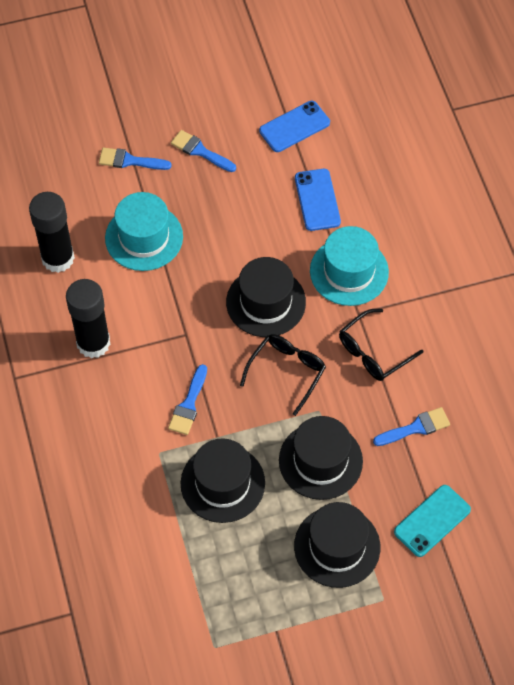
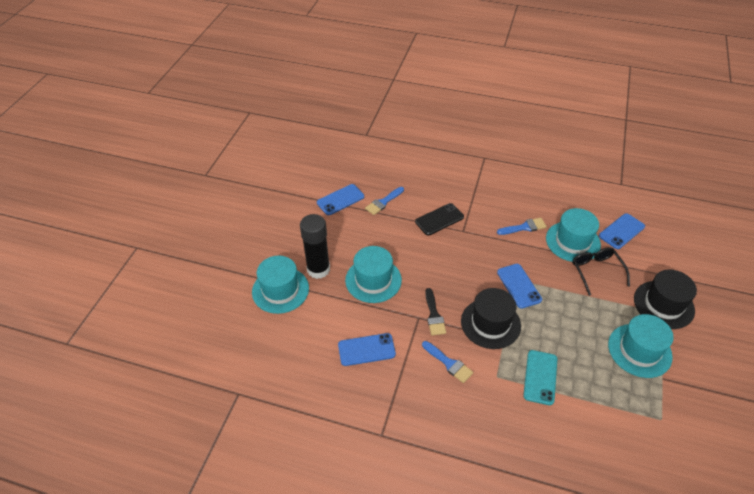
black brush: none = 0 -> [425,288,446,335] = 1
black glasses: [240,334,326,416] [339,309,423,381] = 2 -> [572,247,630,296] = 1
black glue stick: [29,192,75,273] [66,279,111,358] = 2 -> [300,214,330,279] = 1
black hat: [180,438,265,523] [226,257,306,337] [279,416,363,500] [294,502,380,588] = 4 -> [461,288,521,349] [634,270,697,329] = 2
black phone: none = 0 -> [415,203,464,235] = 1
blue brush: [99,147,172,170] [168,364,207,435] [171,130,236,172] [373,407,450,446] = 4 -> [365,187,404,215] [422,341,473,383] [497,218,547,235] = 3
blue phone: [259,101,330,152] [295,169,341,231] = 2 -> [317,184,364,215] [338,333,396,366] [497,264,542,309] [599,213,645,249] = 4
turquoise hat: [105,192,183,271] [310,226,389,306] = 2 -> [252,256,309,314] [345,246,402,303] [546,208,601,262] [608,314,674,378] = 4

